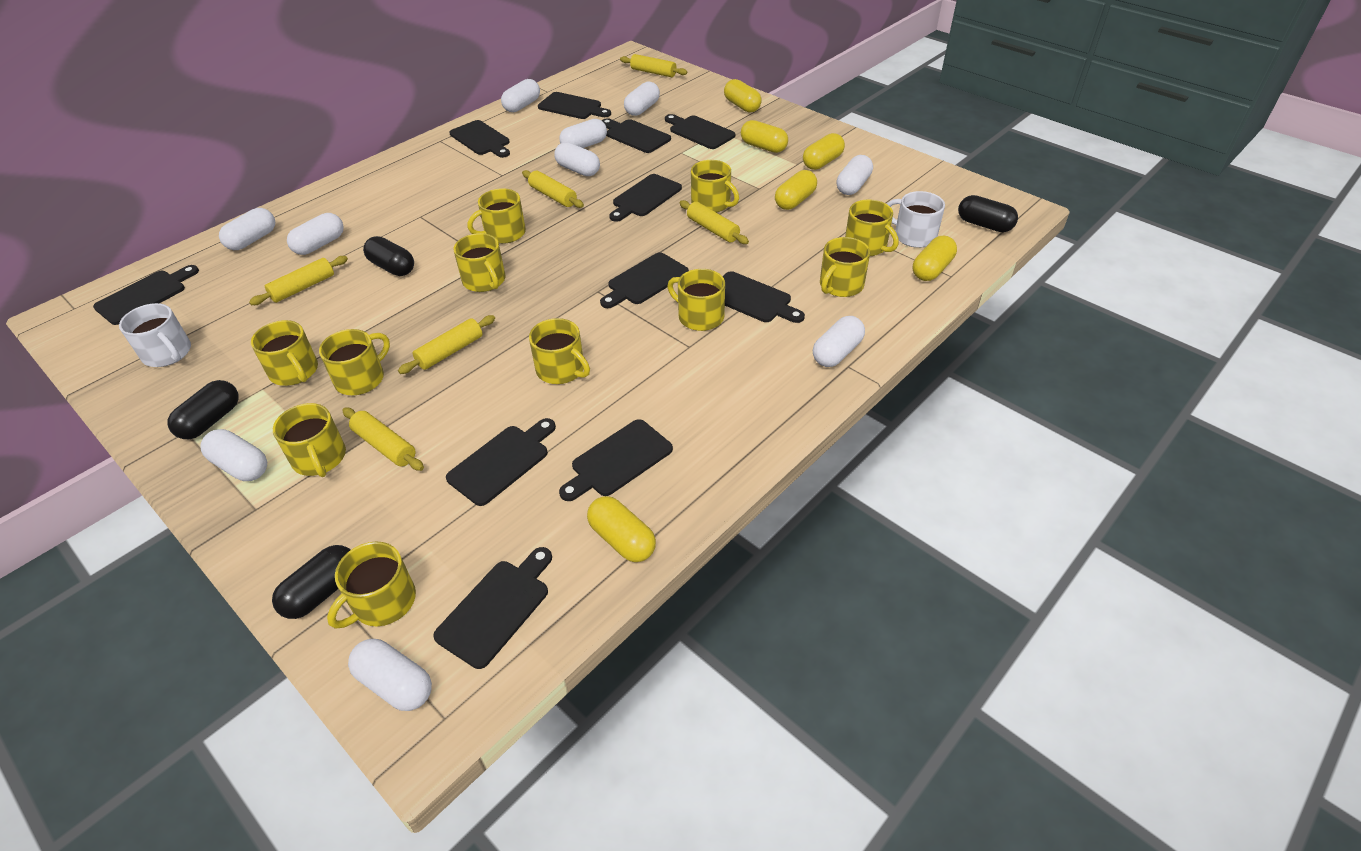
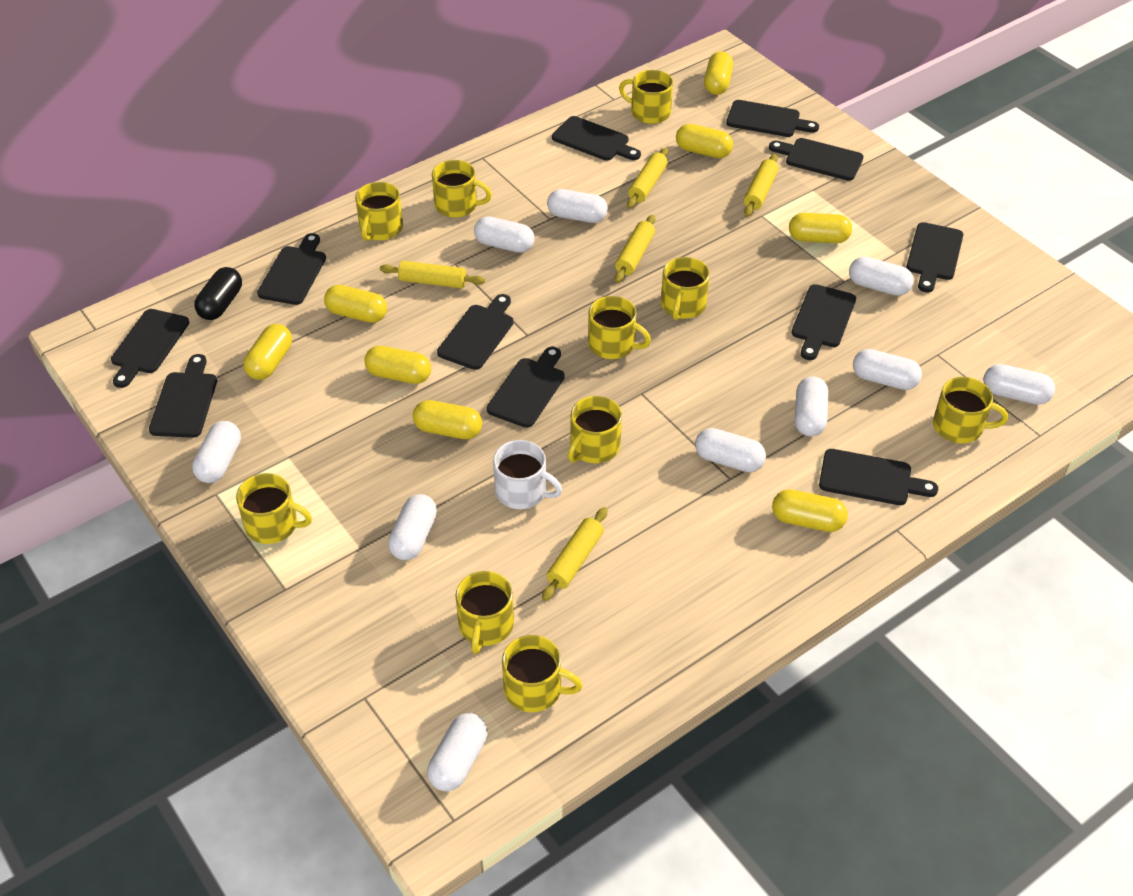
black capsule: [168,380,239,439] [272,545,350,619] [363,236,414,276] [958,195,1018,232] = 4 -> [194,267,242,320] = 1
white mug: [119,303,191,367] [887,191,945,248] = 2 -> [493,440,562,509] = 1
yellow capsule: [587,496,656,562] [724,79,762,113] [741,120,788,153] [775,170,817,210] [803,133,845,170] [913,236,957,281] = 6 -> [243,324,292,380] [324,285,387,323] [364,346,431,384] [413,400,482,439] [676,124,733,158] [704,51,733,95] [772,489,848,532] [789,213,852,243] = 8
yellow mug: [251,320,318,386] [273,403,346,477] [319,329,390,395] [327,542,416,629] [453,233,506,292] [467,188,526,244] [529,318,590,384] [667,269,725,331] [691,160,739,213] [820,237,870,297] [845,199,899,256] = 11 -> [236,473,312,544] [355,182,403,241] [432,160,492,218] [455,571,514,654] [502,635,583,712] [568,396,622,463] [588,296,651,359] [619,70,673,124] [661,257,710,320] [933,377,1008,443] = 10
yellow rolling pin: [249,256,348,305] [342,408,424,471] [398,315,495,374] [522,170,584,208] [620,54,687,77] [679,200,749,244] = 6 -> [380,261,485,289] [542,507,607,601] [615,215,655,283] [627,147,669,208] [744,154,779,216] = 5

